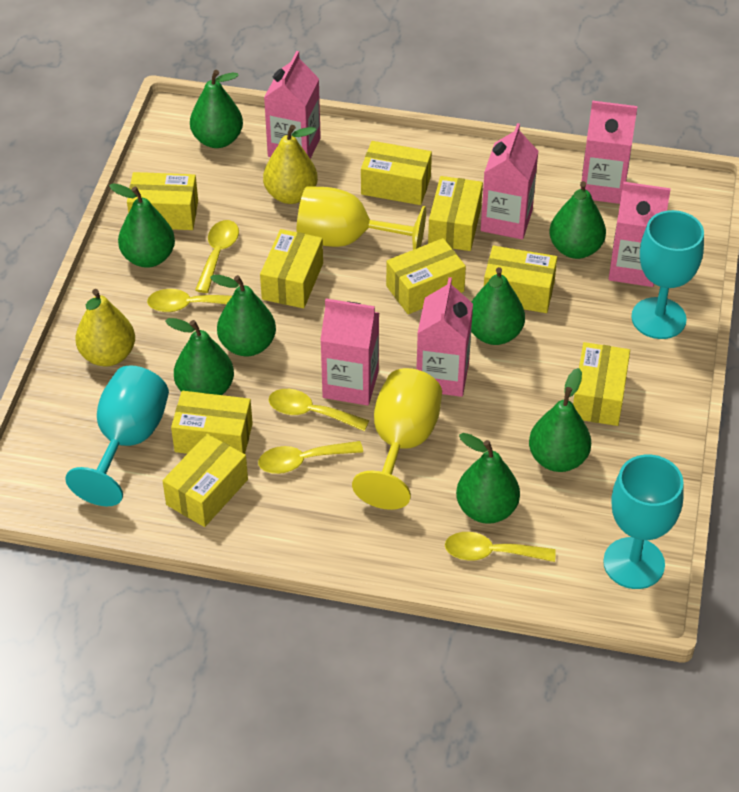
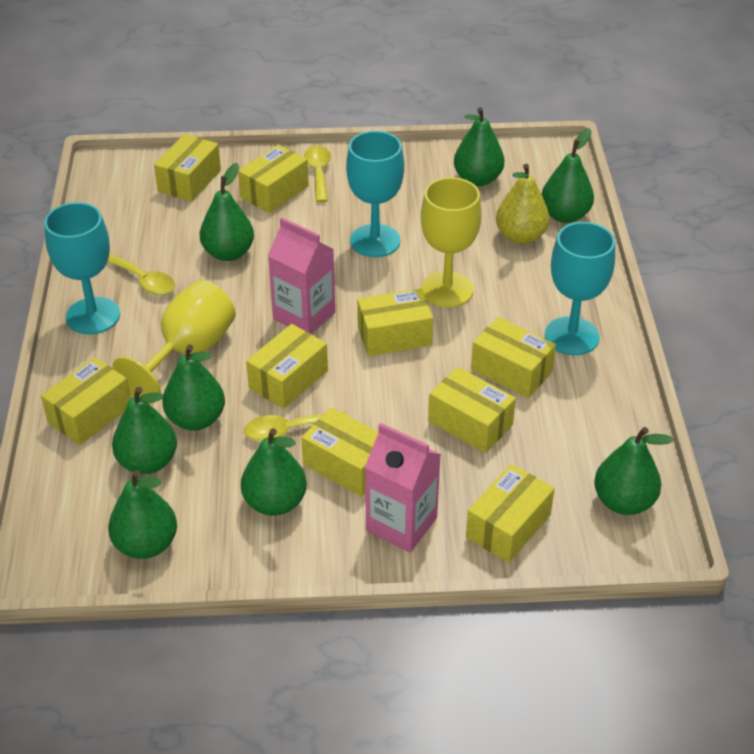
pink carton: [264,51,321,159] [320,299,379,406] [417,277,473,397] [481,123,539,239] [582,101,638,204] [609,182,671,287] = 6 -> [268,217,335,334] [365,423,441,552] = 2
yellow pear: [76,289,135,366] [263,125,318,204] = 2 -> [496,164,550,244] = 1
yellow spoon: [147,289,232,312] [195,220,239,293] [258,441,363,474] [269,389,369,431] [445,532,556,562] = 5 -> [108,253,175,295] [244,412,348,441] [304,146,331,203] = 3

